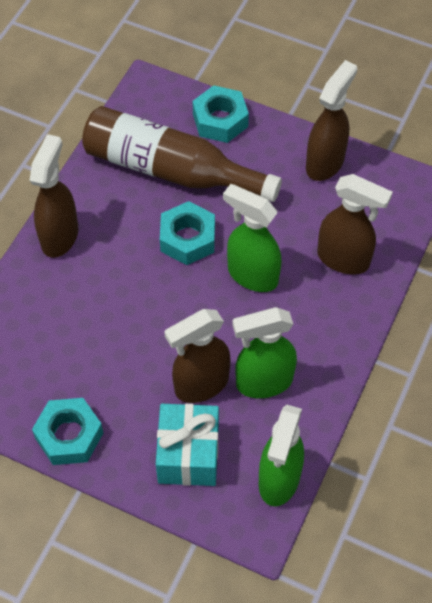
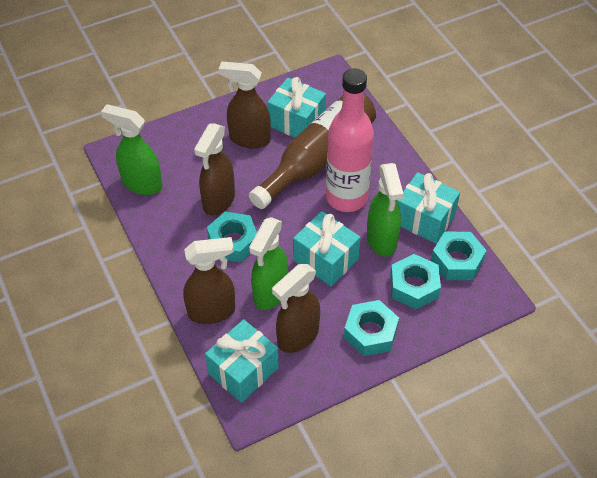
pink bottle: none = 0 -> [326,68,374,212] = 1
turquoise gift: [156,404,219,486] = 1 -> [205,319,279,403] [267,77,326,137] [293,211,360,287] [397,172,460,244] = 4
turquoise nut: [32,398,103,465] [160,201,215,265] [192,85,249,143] = 3 -> [207,212,257,262] [344,300,399,356] [390,254,441,309] [431,232,487,280] = 4

